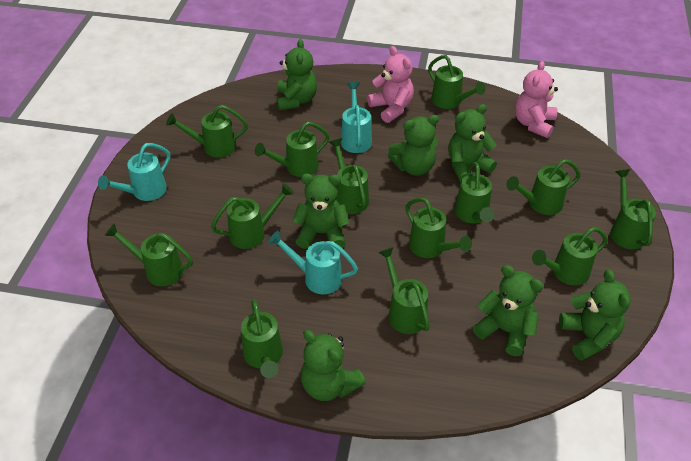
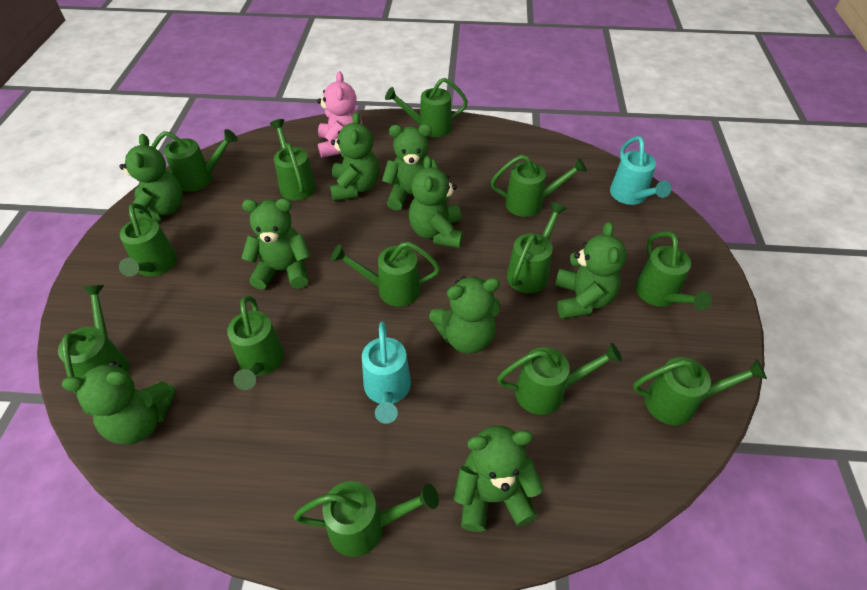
green teddy bear: [276,39,317,111] [292,174,350,249] [301,330,366,401] [388,115,439,176] [448,104,497,183] [473,265,544,356] [559,269,631,361] = 7 -> [62,361,176,444] [119,134,183,222] [242,198,311,290] [330,112,379,201] [382,124,439,211] [409,156,463,248] [429,277,500,354] [453,426,544,532] [555,222,626,319] = 9
pink teddy bear: [367,46,414,123] [515,61,558,138] = 2 -> [317,71,363,158] = 1
turquoise watering can: [98,143,170,201] [268,231,358,294] [341,82,372,153] = 3 -> [362,322,411,424] [610,136,671,205] = 2

